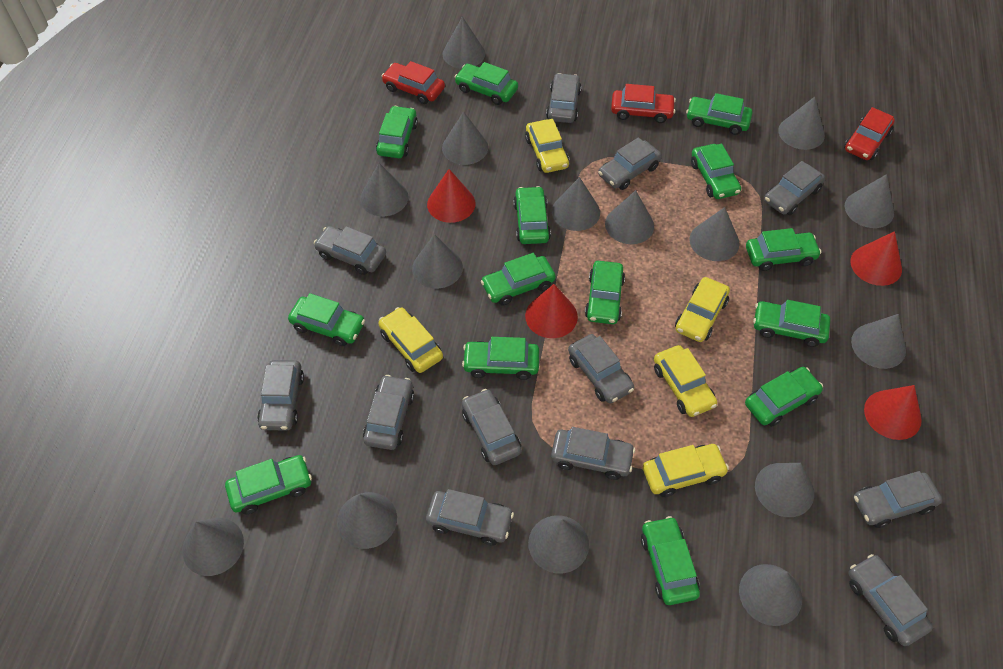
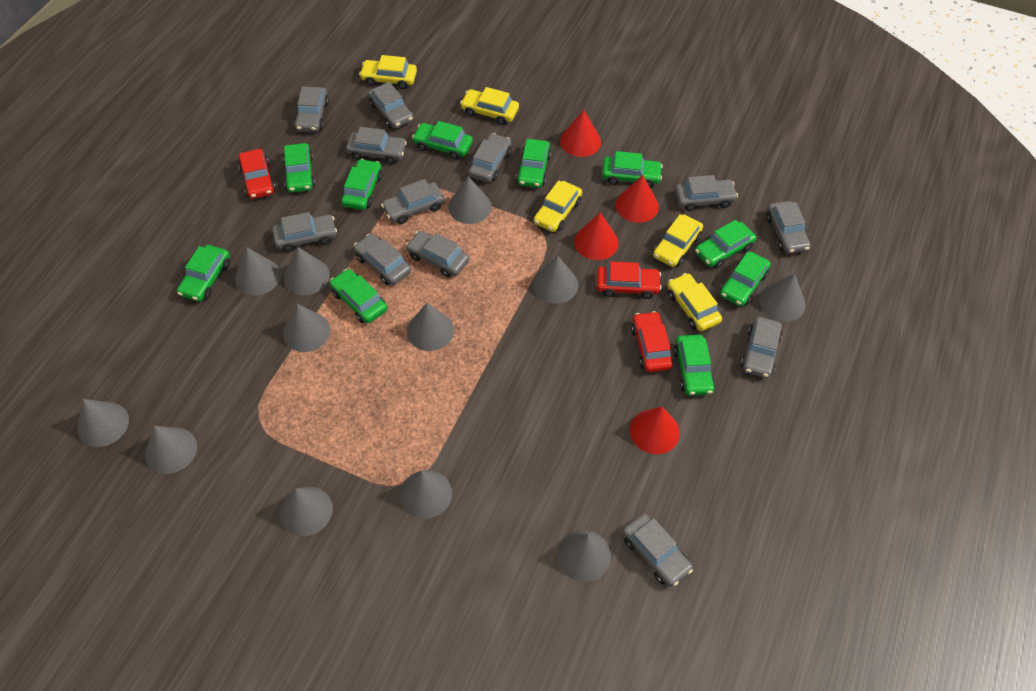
green car: [225,455,312,514] [288,293,365,346] [376,106,418,158] [455,62,518,105] [462,337,539,380] [481,253,556,305] [513,186,551,244] [585,261,625,324] [641,516,700,605] [686,93,752,135] [691,144,741,199] [745,367,823,427] [746,228,821,271] [753,300,830,347] = 14 -> [177,245,230,301] [283,143,315,192] [330,269,387,323] [341,159,382,210] [412,121,473,160] [516,139,551,188] [602,151,663,188] [674,335,715,396] [695,220,756,268] [720,252,771,306] = 10
grey cone: [182,518,244,576] [337,492,397,549] [360,163,408,216] [412,234,463,288] [442,112,488,165] [443,17,485,69] [528,515,589,574] [552,177,600,231] [605,190,654,244] [689,207,740,261] [739,564,802,626] [755,463,814,517] [778,97,825,150] [845,174,894,228] [851,314,906,369] = 15 -> [77,399,129,447] [145,426,197,474] [235,247,281,295] [280,487,333,536] [283,304,331,352] [284,247,330,295] [400,470,452,519] [407,303,454,351] [448,176,492,224] [533,256,578,304] [557,530,611,582] [759,274,805,322] = 12

